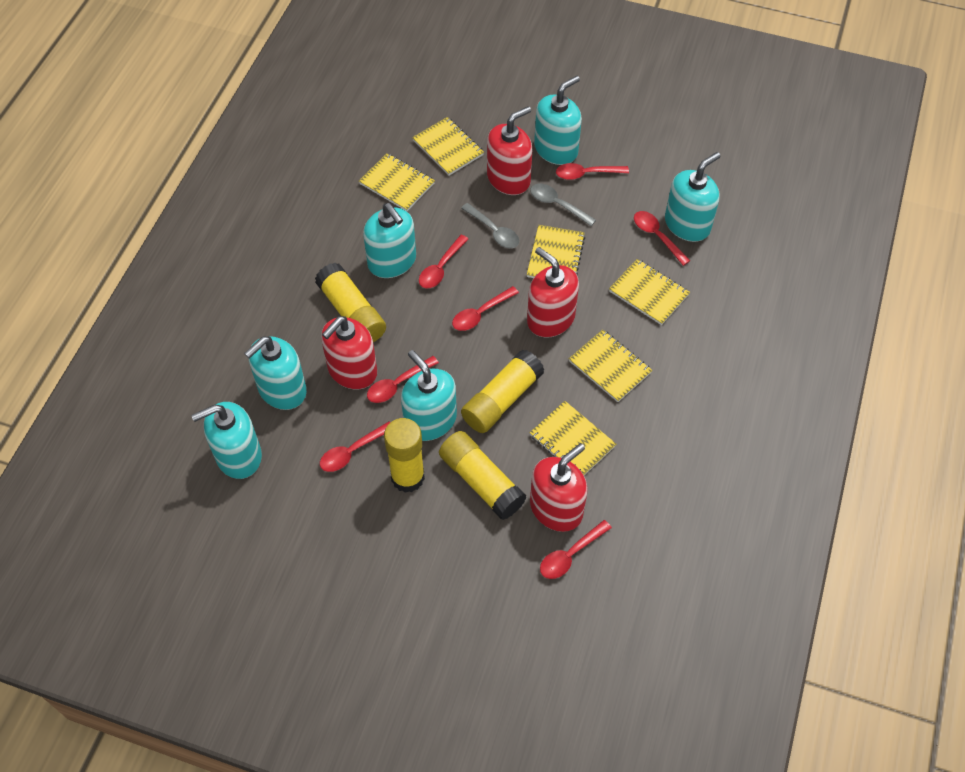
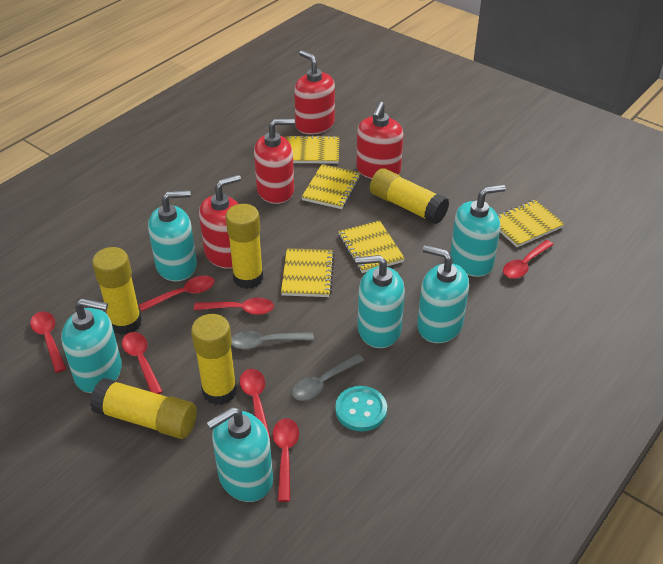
turquoise button: none = 0 -> [335,386,387,431] = 1
yellow glue stick: [315,263,386,342] [384,418,425,493] [439,431,526,520] [461,349,544,433] = 4 -> [90,378,197,439] [92,247,142,335] [191,314,237,405] [226,204,263,289] [370,168,449,224] = 5
yellow notebook: [359,153,435,211] [412,117,484,175] [527,225,585,278] [530,401,616,475] [569,330,652,402] [609,259,690,325] = 6 -> [281,248,334,297] [285,135,339,164] [302,164,361,209] [338,221,405,273] [497,200,564,247] = 5

